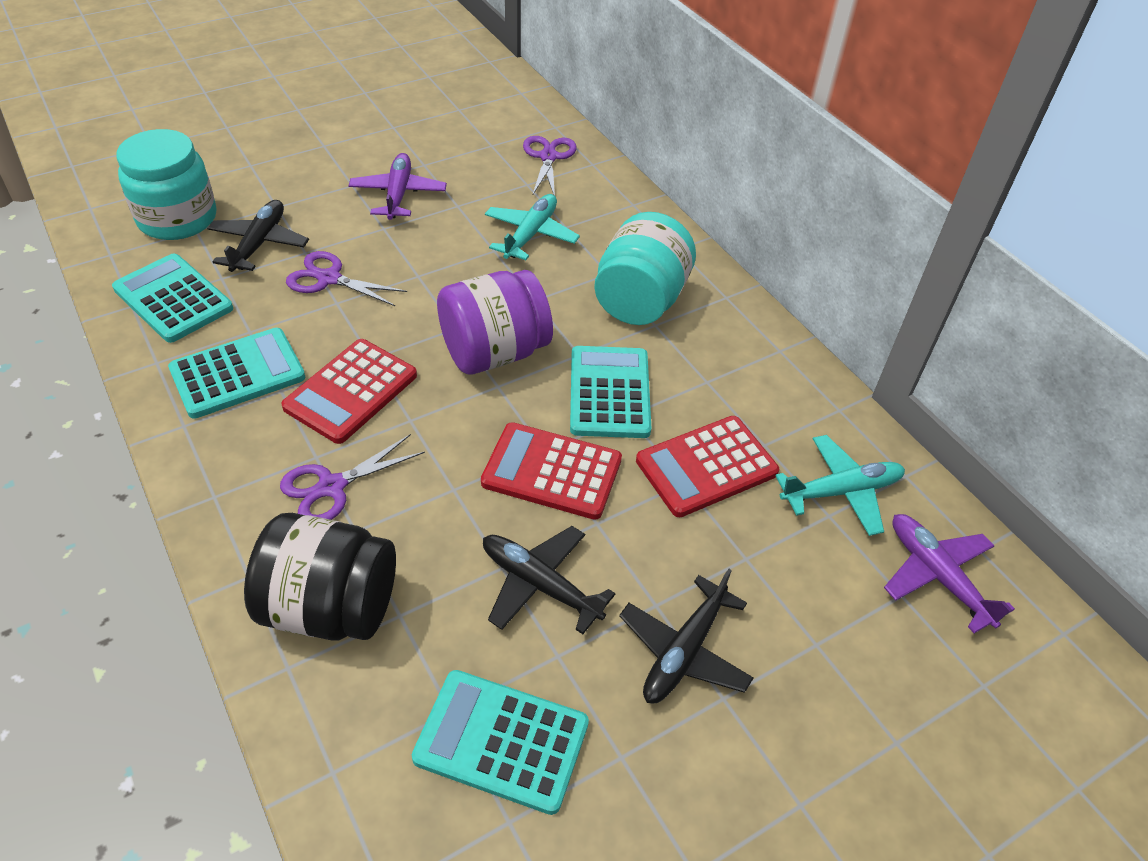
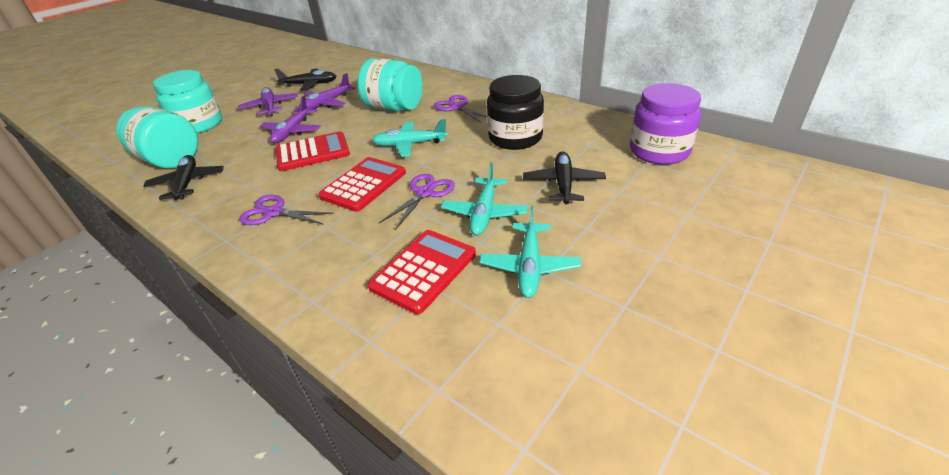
purple plane: [348,153,447,220] [884,514,1015,633] = 2 -> [238,87,298,116] [260,96,321,143] [299,73,356,109] = 3
turquoise calculator: [112,253,233,343] [168,328,305,419] [412,670,589,815] [570,346,651,438] = 4 -> none = 0
turquoise jar: [117,129,216,240] [594,212,696,325] = 2 -> [116,106,198,169] [153,70,222,134] [357,58,422,111] = 3
turquoise plane: [485,194,580,260] [775,435,905,536] = 2 -> [372,119,448,157] [441,162,528,236] [479,206,581,298] = 3

